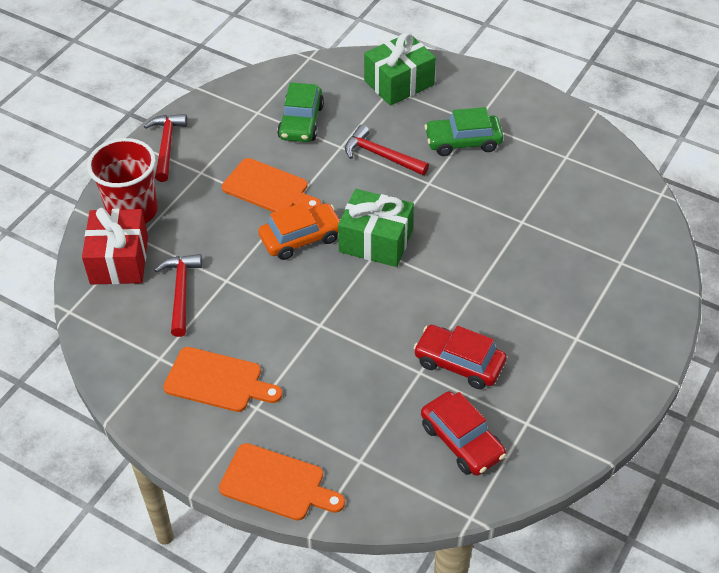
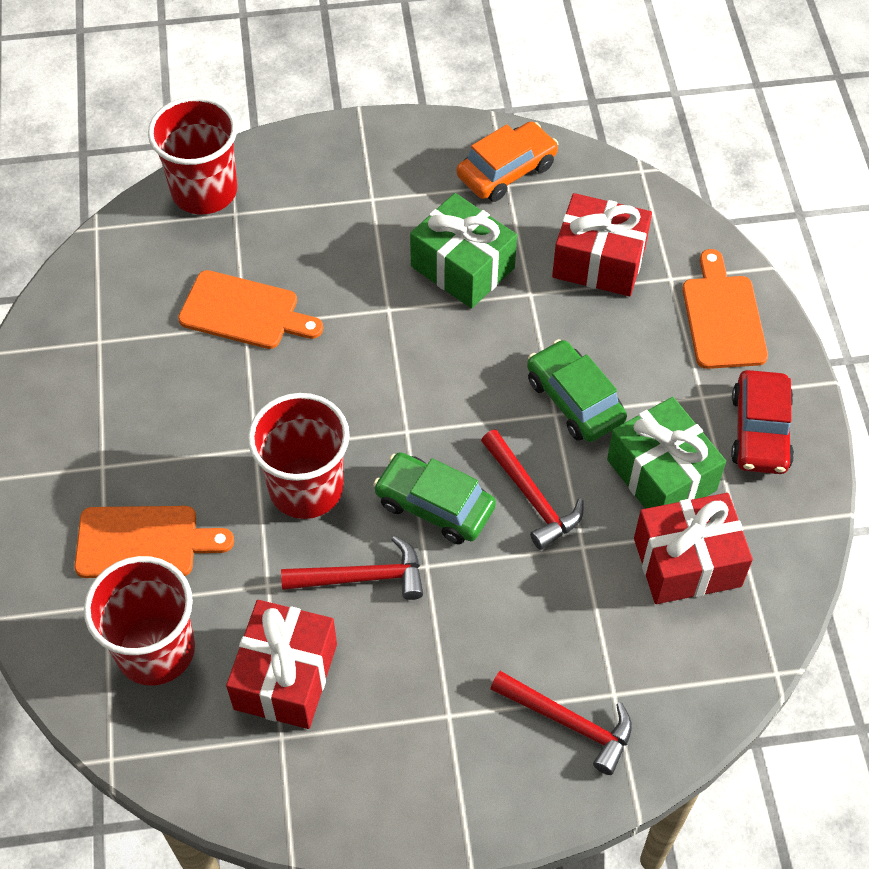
red car: [414,325,507,389] [421,391,506,476] = 2 -> [731,370,794,474] = 1
red cup: [87,138,158,224] = 1 -> [84,556,195,686] [148,96,237,214] [248,393,350,519] = 3
red gift: [82,208,148,285] = 1 -> [226,600,337,729] [552,193,652,296] [634,493,753,604] = 3

